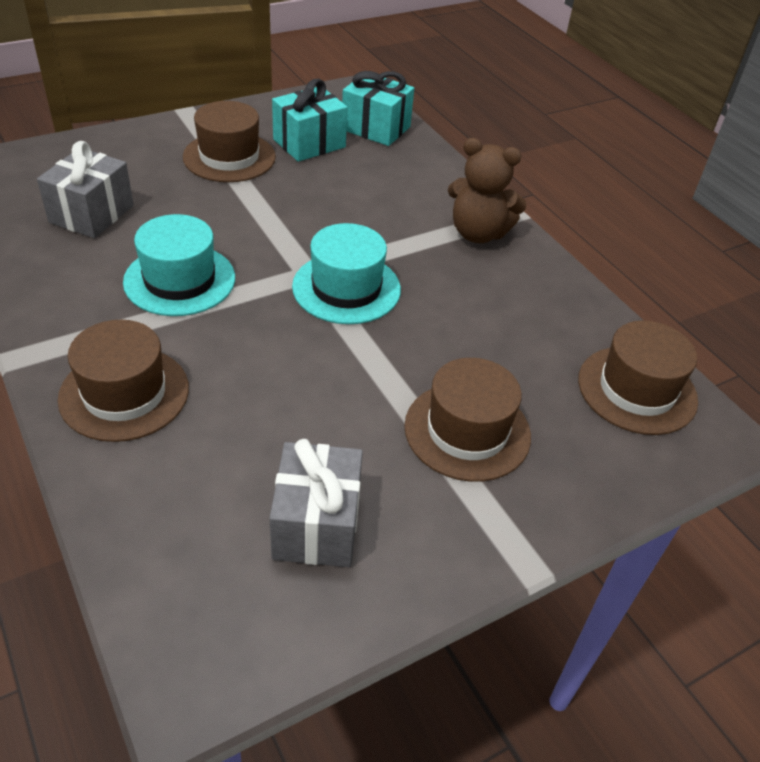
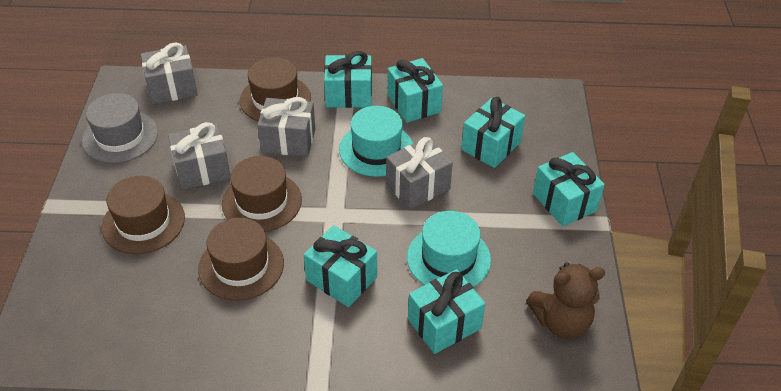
grey gift: [37,141,134,238] [270,439,363,567] = 2 -> [141,42,198,104] [168,122,230,190] [257,97,315,157] [386,137,453,210] = 4
grey hat: none = 0 -> [82,93,158,163] = 1
turquoise gift: [272,79,348,162] [342,71,414,146] = 2 -> [304,225,377,307] [324,51,372,108] [387,58,443,123] [408,269,485,354] [461,97,525,168] [533,152,605,227] = 6

